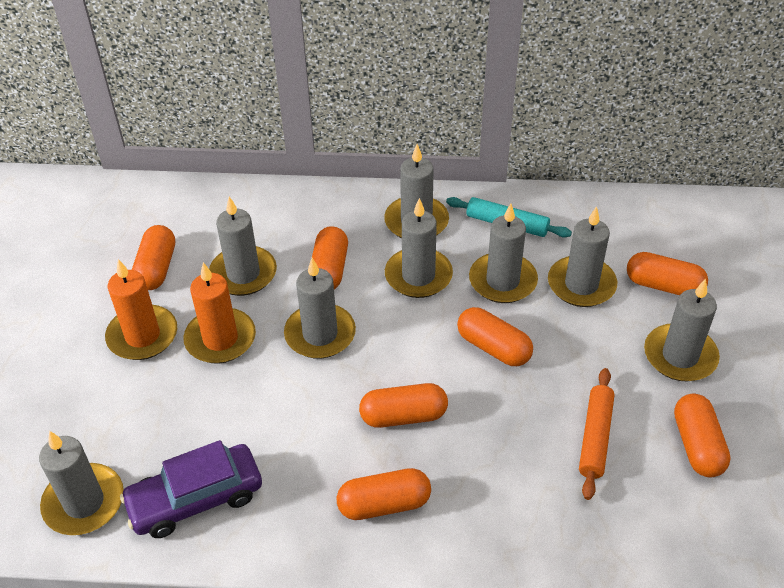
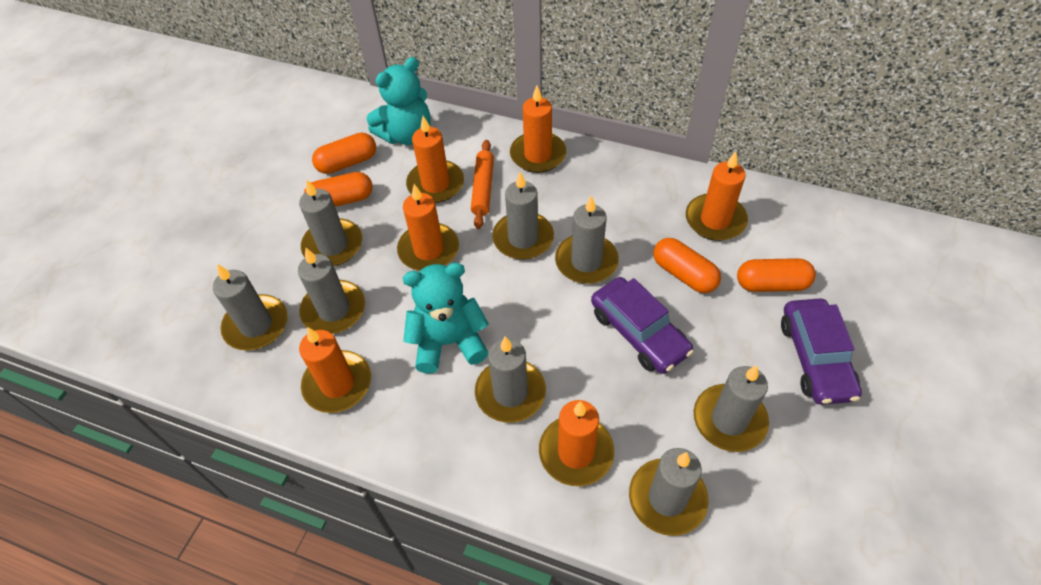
orange candle: [105,259,177,360] [183,262,256,364] = 2 -> [299,327,371,413] [397,184,459,271] [406,116,464,203] [510,86,566,173] [539,400,614,486] [686,151,748,241] = 6
orange capsule: [132,225,175,290] [312,226,348,289] [337,468,431,520] [359,383,448,428] [457,307,533,366] [627,252,708,295] [674,394,731,477] = 7 -> [304,172,373,207] [312,133,376,174] [653,238,721,293] [737,258,816,292] = 4
purple car: [120,440,262,538] = 1 -> [591,277,694,374] [781,298,862,405] = 2
turquoise rolling pin: [446,197,572,238] = 1 -> none = 0
turquoise teddy bear: none = 0 -> [367,57,431,145] [403,263,489,374] = 2

